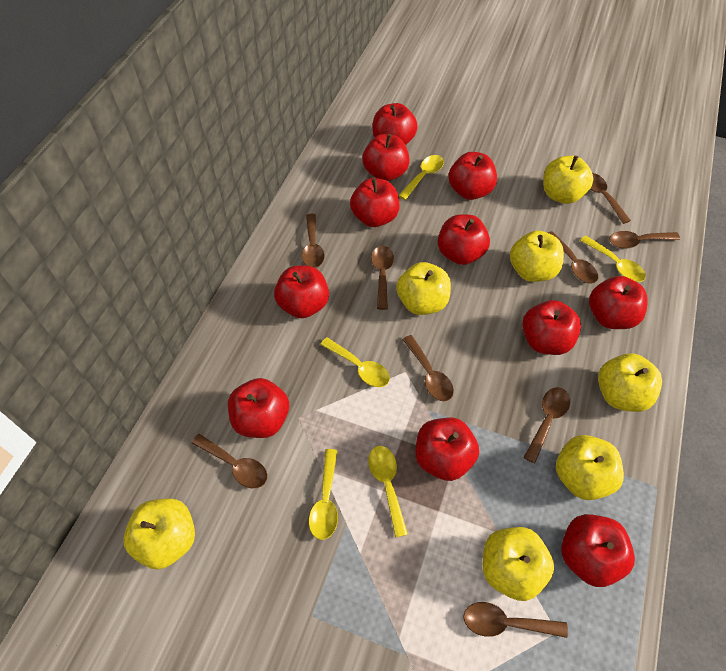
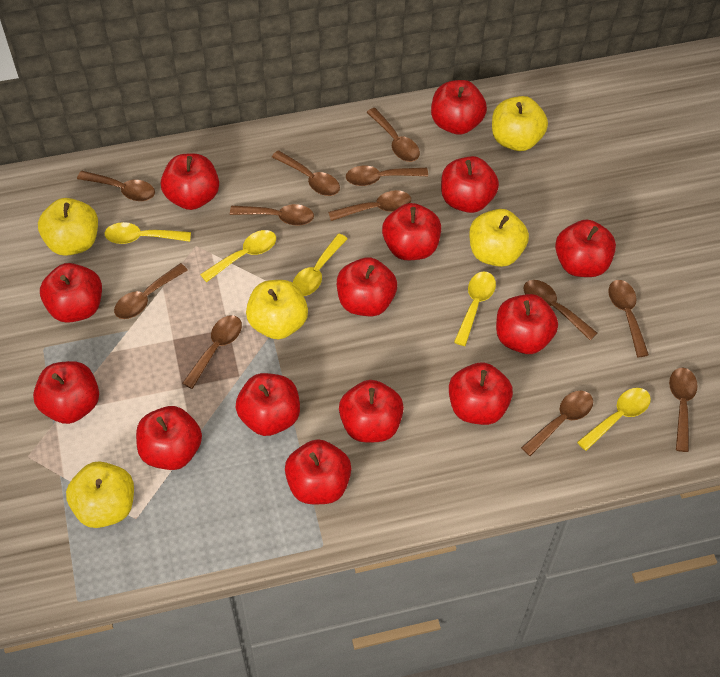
brown spoon: [192,434,267,488] [302,214,325,268] [371,246,394,310] [402,335,454,401] [463,602,568,638] [524,387,570,463] [548,231,598,284] [590,173,631,224] [609,231,680,249] = 9 -> [77,171,155,201] [114,263,188,319] [182,315,242,389] [230,204,314,225] [272,150,340,196] [328,190,411,221] [346,166,428,186] [366,108,420,162] [521,391,593,456] [524,280,597,340] [608,280,649,357] [669,368,698,452] = 12
red apple: [228,378,289,438] [274,266,329,318] [350,178,400,227] [362,134,410,181] [372,103,418,145] [415,418,479,481] [437,214,490,265] [448,152,497,200] [522,300,581,355] [561,514,635,587] [589,276,648,329] = 11 -> [33,361,99,424] [40,263,102,323] [136,406,202,470] [161,153,219,210] [236,373,300,436] [285,439,351,504] [337,257,397,316] [339,380,404,442] [382,203,441,260] [431,80,487,135] [441,156,499,213] [449,363,513,425] [496,294,558,354] [555,220,616,277] = 14
yellow apple: [124,498,195,569] [396,262,451,315] [483,527,554,601] [510,231,564,282] [543,155,593,204] [556,435,624,500] [598,354,662,412] = 7 -> [38,198,98,256] [66,461,134,528] [246,280,308,339] [469,209,529,267] [492,96,548,151] = 5

